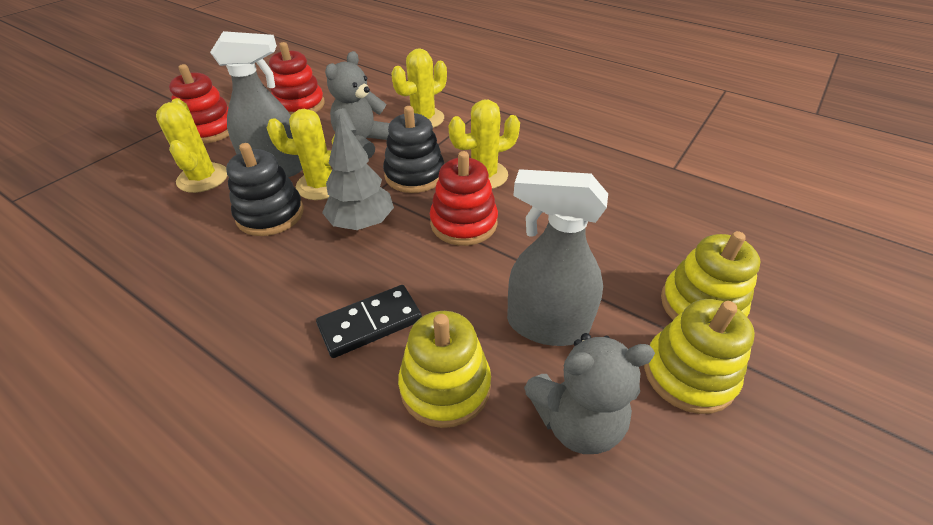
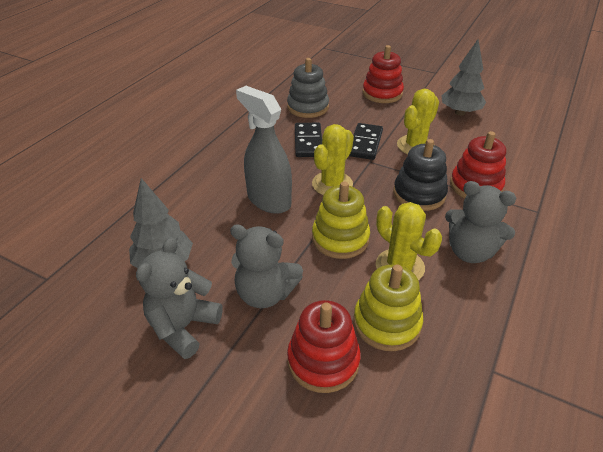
black domino: [316,285,422,358] = 1 -> [295,123,322,157] [349,123,383,160] = 2
black stacking toy: [226,143,304,236] [383,106,444,193] = 2 -> [393,139,448,211] = 1
grey spray bottle: [210,31,302,177] [507,169,608,346] = 2 -> [236,86,292,214] = 1
grey stacking toy: none = 0 -> [287,58,329,118] = 1
grey teddy bear: [325,51,389,159] [524,333,655,454] = 2 -> [136,237,223,359] [230,224,303,308] [445,181,516,263] = 3
grey tree: [322,114,394,230] = 1 -> [129,178,193,268] [441,39,486,116] = 2
yellow cactus: [156,98,227,193] [267,109,335,200] [391,48,447,128] [449,100,520,189] = 4 -> [312,124,354,195] [376,202,442,281] [397,89,439,154] = 3
yellow stacking toy: [398,311,491,428] [644,299,755,414] [661,231,761,320] = 3 -> [312,181,370,259] [353,264,423,351] = 2

